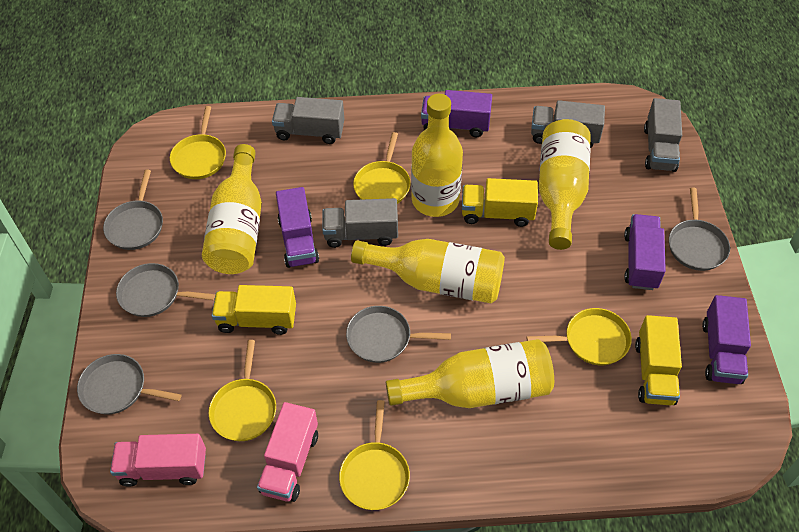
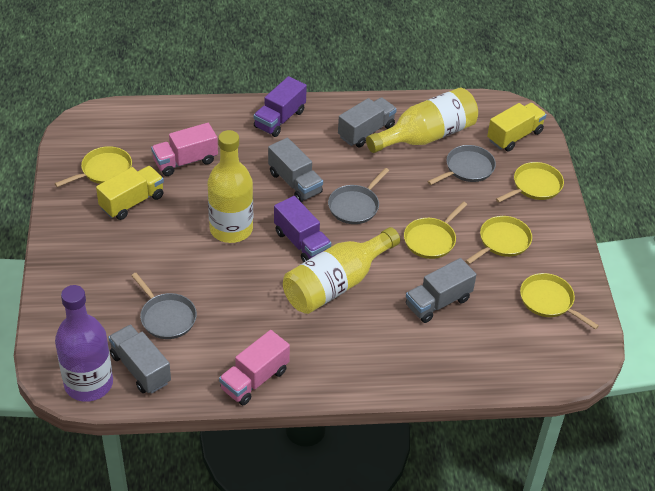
grey pan: [77,354,181,414] [103,170,163,250] [116,263,215,317] [346,306,451,363] [669,188,730,271] = 5 -> [131,273,197,339] [328,168,389,224] [428,145,496,185] = 3
purple bottle: none = 0 -> [55,285,113,402] = 1
purple truck: [276,187,319,268] [421,90,492,137] [624,214,666,290] [702,295,751,384] = 4 -> [254,76,307,137] [274,196,331,263] = 2
yellow bottle: [202,144,262,274] [351,239,505,303] [386,339,554,408] [411,94,463,217] [539,119,591,250] = 5 -> [207,130,253,243] [283,227,400,314] [366,88,478,153] = 3
yellow truck: [212,285,296,335] [462,178,538,227] [635,315,682,405] = 3 -> [96,166,164,220] [487,103,547,152] = 2

